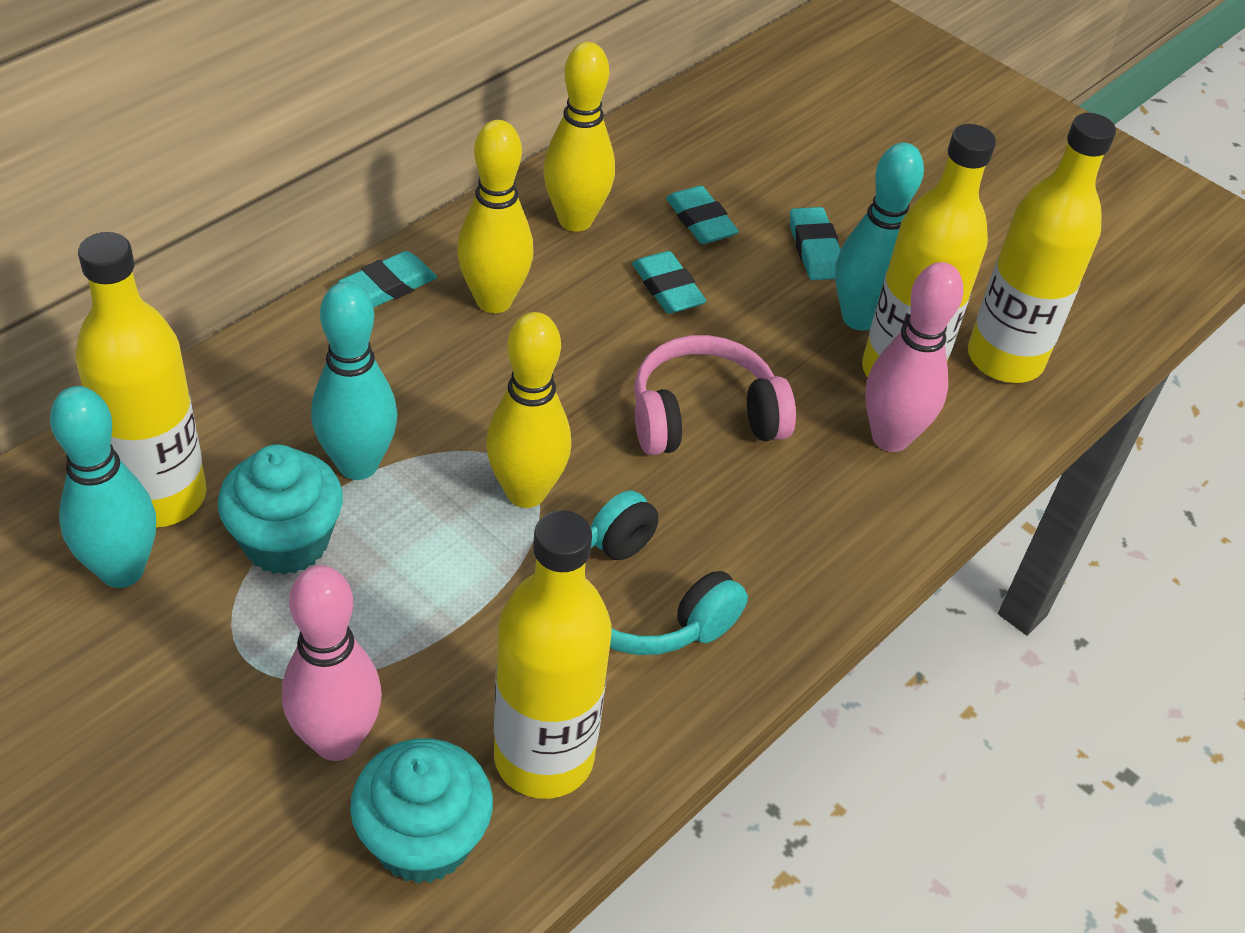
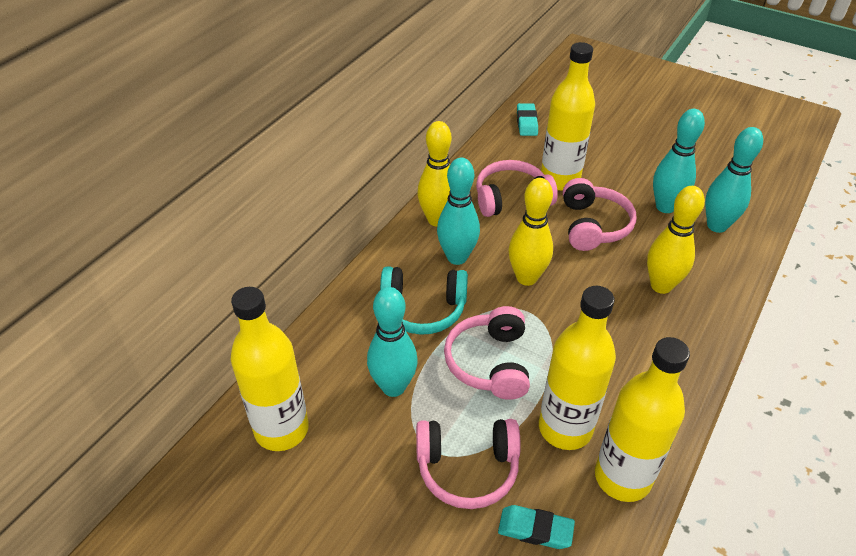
pink bowling pin: [282,565,382,761] [865,262,963,452] = 2 -> none = 0
pink headphones: [634,335,796,455] = 1 -> [416,419,521,509] [444,306,530,400] [476,160,558,217] [563,178,636,251] = 4
turquoise bowling pin: [50,386,156,588] [311,282,397,480] [835,143,924,331] = 3 -> [367,287,418,397] [437,158,480,265] [653,109,705,213] [705,127,763,233] = 4
turquoise cupcake: [218,444,343,575] [350,738,493,884] = 2 -> none = 0
turquoise eraser: [338,251,437,308] [632,251,706,314] [666,186,739,244] [790,207,841,280] = 4 -> [498,505,575,549] [517,103,538,136] = 2

